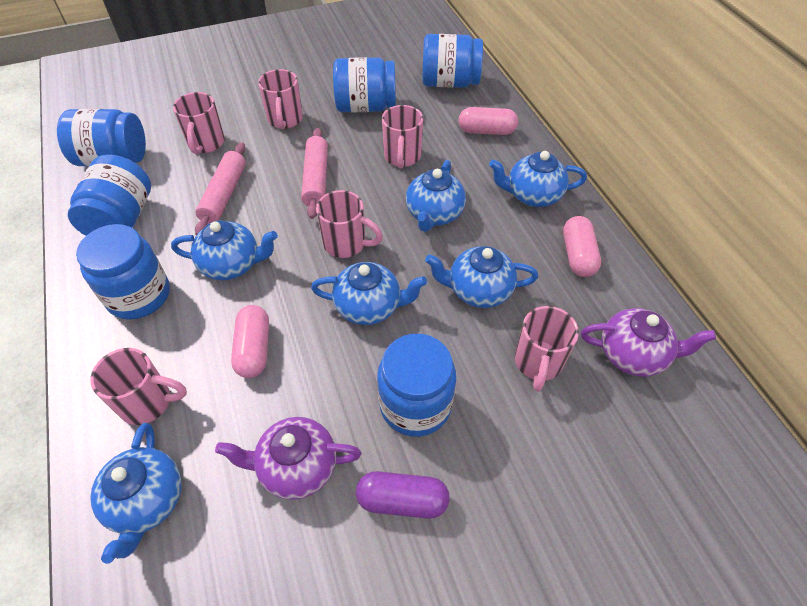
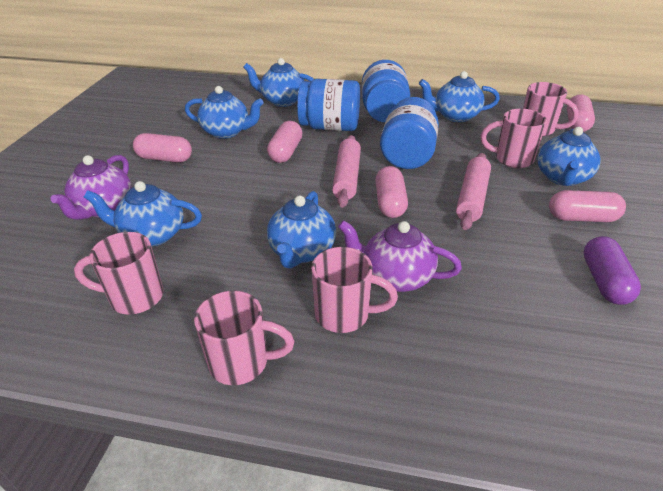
blue jar: [57,109,146,166] [68,154,151,236] [76,224,170,320] [333,57,396,112] [377,334,456,437] [422,34,483,88] = 6 -> [297,79,360,131] [362,60,410,122] [380,97,439,169] = 3
pink capsule: [231,305,269,378] [458,107,518,135] [563,216,601,277] = 3 -> [133,133,192,162] [267,121,303,163] [375,166,408,218] [549,190,626,222] [567,94,595,132] = 5
pink mug: [90,348,187,425] [173,92,225,154] [258,69,303,129] [316,190,383,258] [382,105,423,169] [515,306,579,392] = 6 -> [74,232,163,315] [194,291,294,385] [311,247,398,333] [481,109,547,168] [523,82,579,137] = 5

